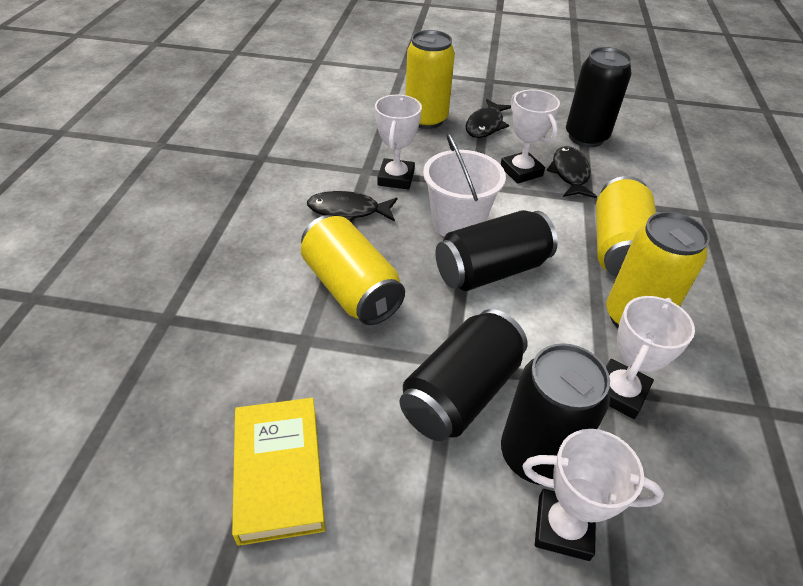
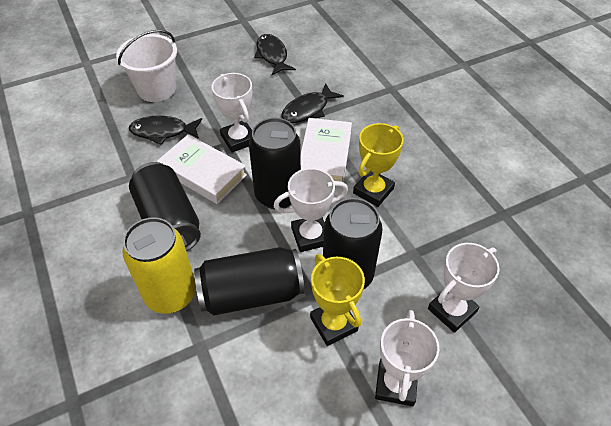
white book: none = 0 -> [157,134,247,204] [301,118,352,183] = 2
yellow book: [232,398,325,546] = 1 -> none = 0
yellow can: [301,215,405,325] [405,30,455,129] [596,176,656,278] [606,211,710,328] = 4 -> [122,217,196,314] = 1
yellow trophy: none = 0 -> [310,254,365,346] [353,123,404,207] = 2

